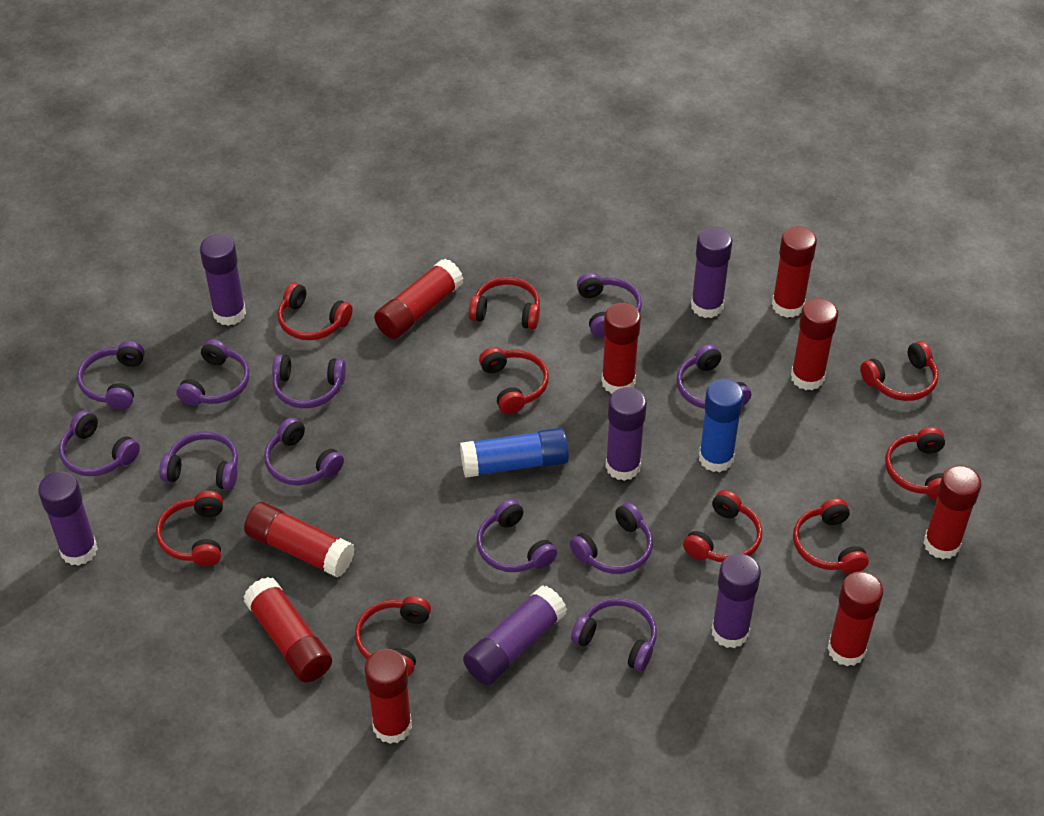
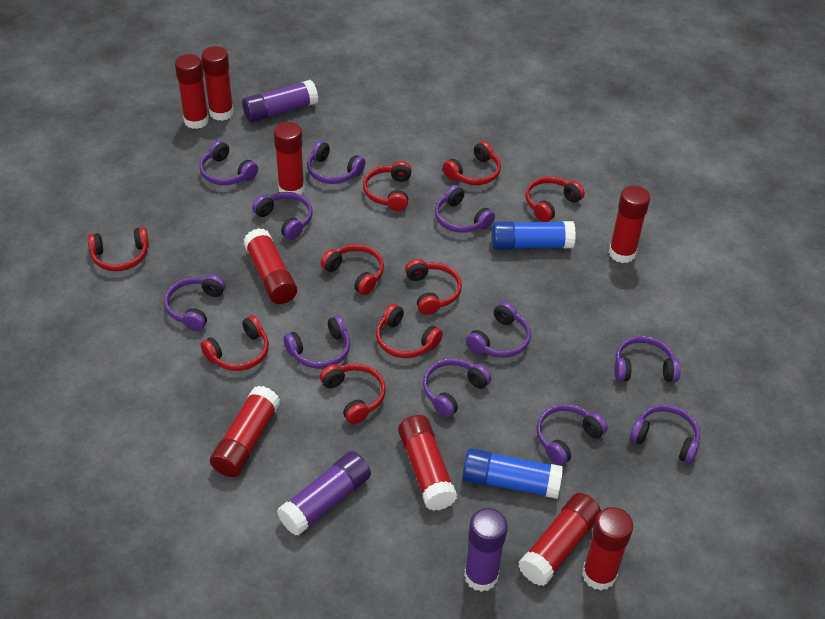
purple glue stick: [38,471,98,566] [200,234,246,326] [463,585,567,685] [606,387,647,481] [691,227,732,318] [712,554,761,648] = 6 -> [242,80,318,123] [277,451,371,536] [464,508,508,592] = 3

